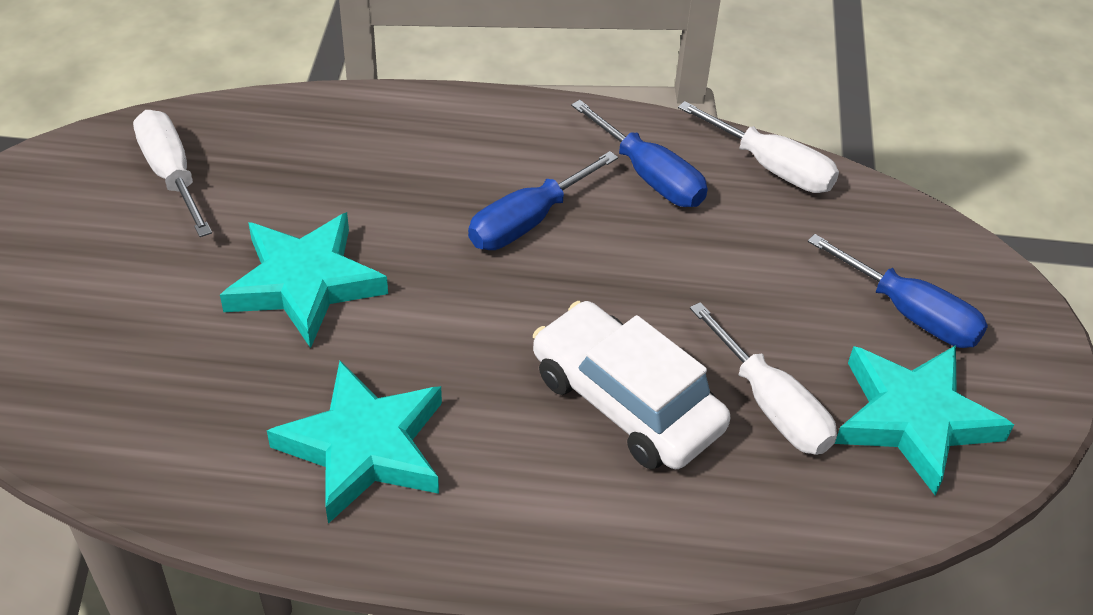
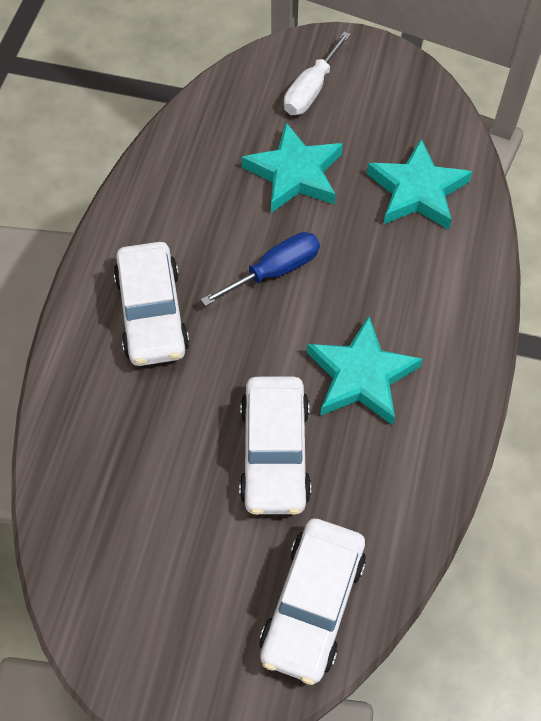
blue screwdriver: [468,151,618,250] [571,100,707,207] [808,234,988,348] = 3 -> [201,232,320,306] = 1
white car: [533,301,730,469] = 1 -> [113,242,189,366] [239,377,311,515] [260,518,366,685] = 3
white screwdriver: [133,110,212,237] [678,101,839,193] [690,302,837,455] = 3 -> [284,32,351,115] = 1

